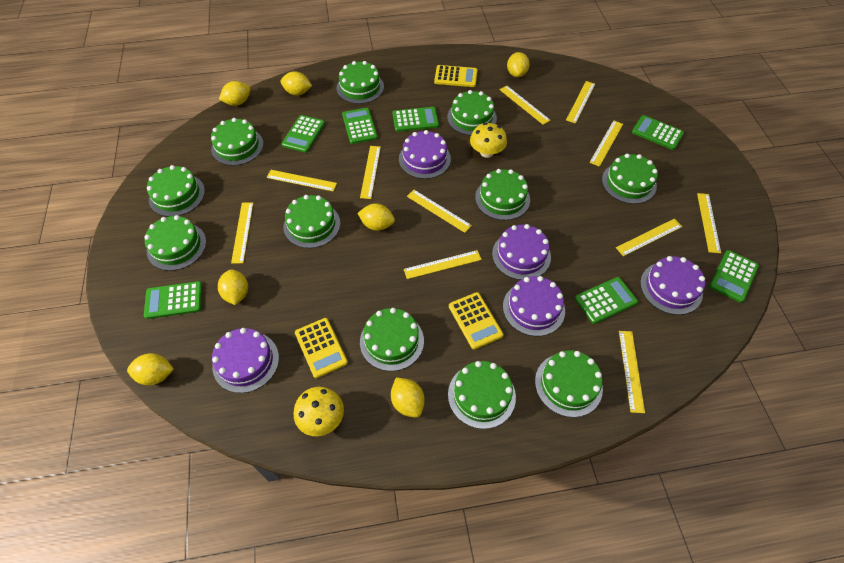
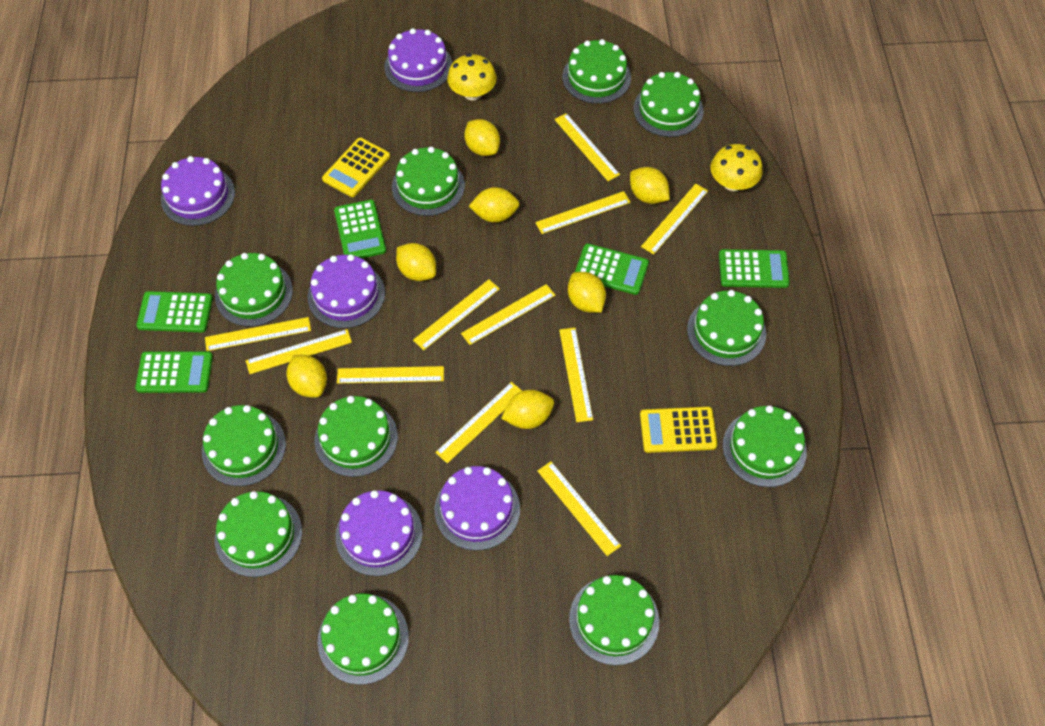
green calculator: [144,281,202,319] [282,115,325,153] [342,108,378,144] [392,107,439,132] [575,277,638,324] [632,115,684,150] [710,250,759,303] = 7 -> [135,351,213,393] [136,291,213,332] [334,200,386,258] [575,243,649,295] [719,249,790,288] = 5
yellow calculator: [295,318,348,378] [434,65,477,87] [449,292,504,350] = 3 -> [322,138,390,197] [640,407,717,453] = 2

